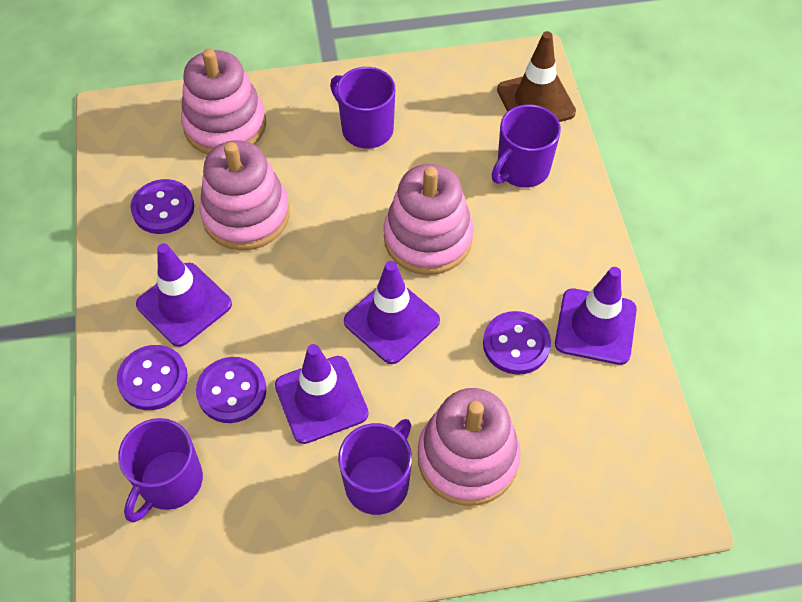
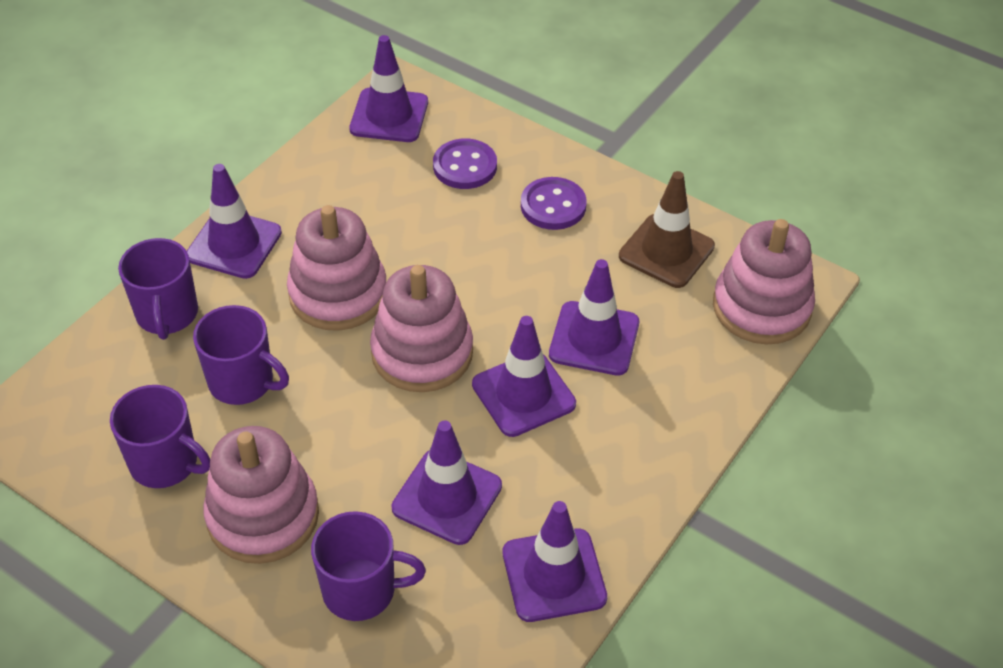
purple button: [117,345,188,410] [130,179,194,234] [196,357,267,423] [483,311,551,375] = 4 -> [433,139,497,189] [521,177,587,230] = 2
purple traffic cone: [136,243,232,347] [275,344,369,444] [344,261,440,364] [555,267,637,365] = 4 -> [187,164,282,279] [349,35,428,142] [392,420,502,545] [472,316,576,437] [503,501,607,622] [549,259,639,376] = 6

